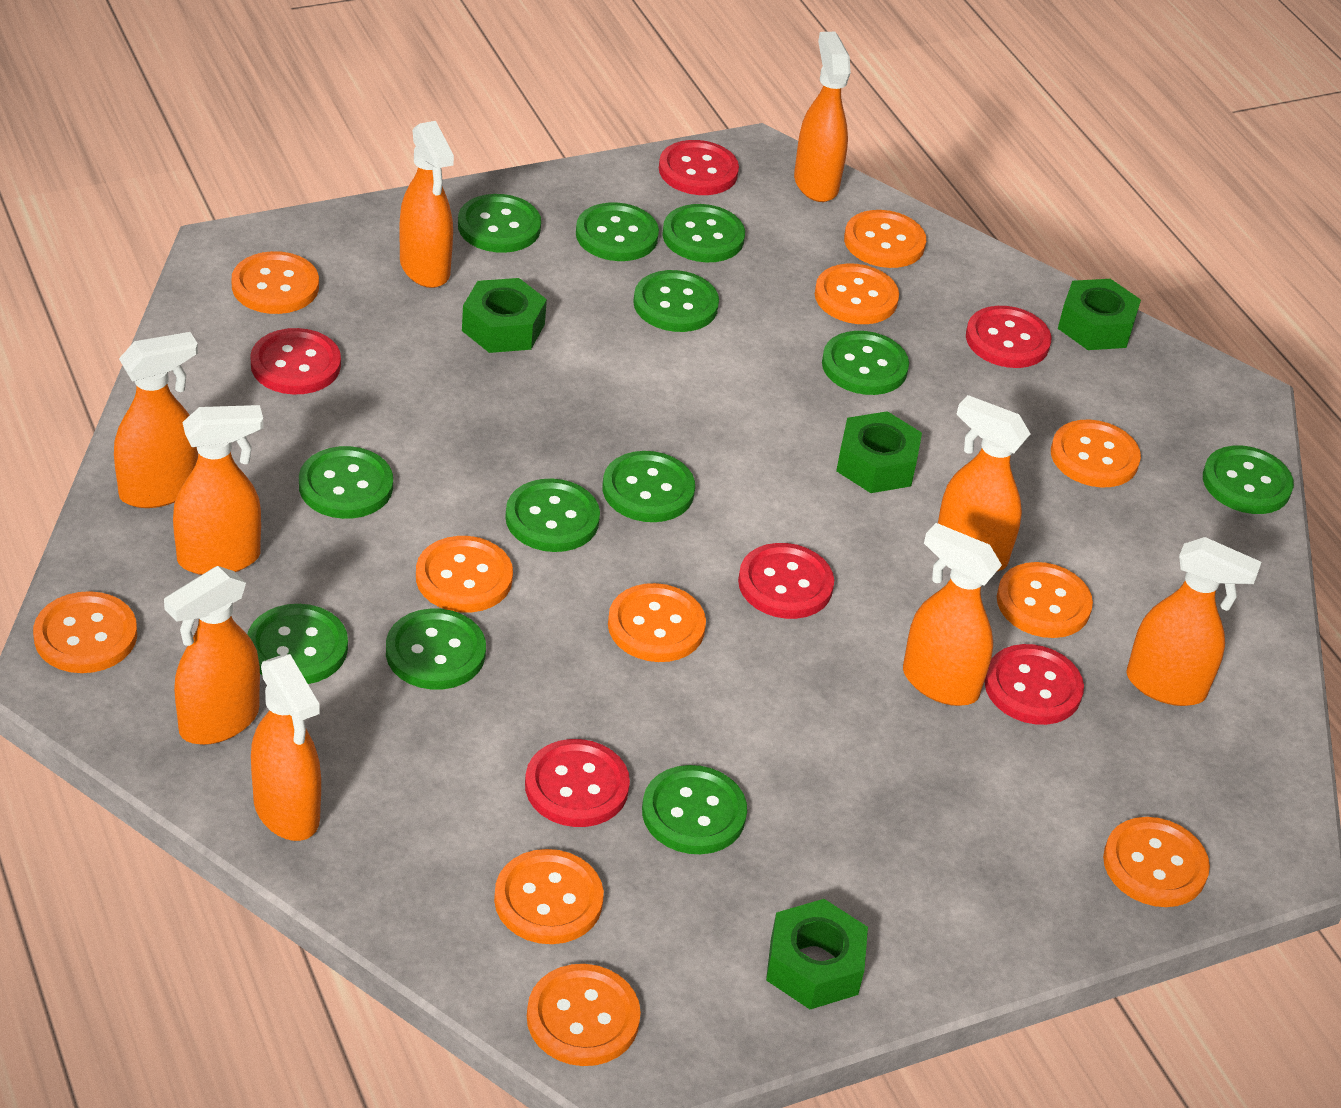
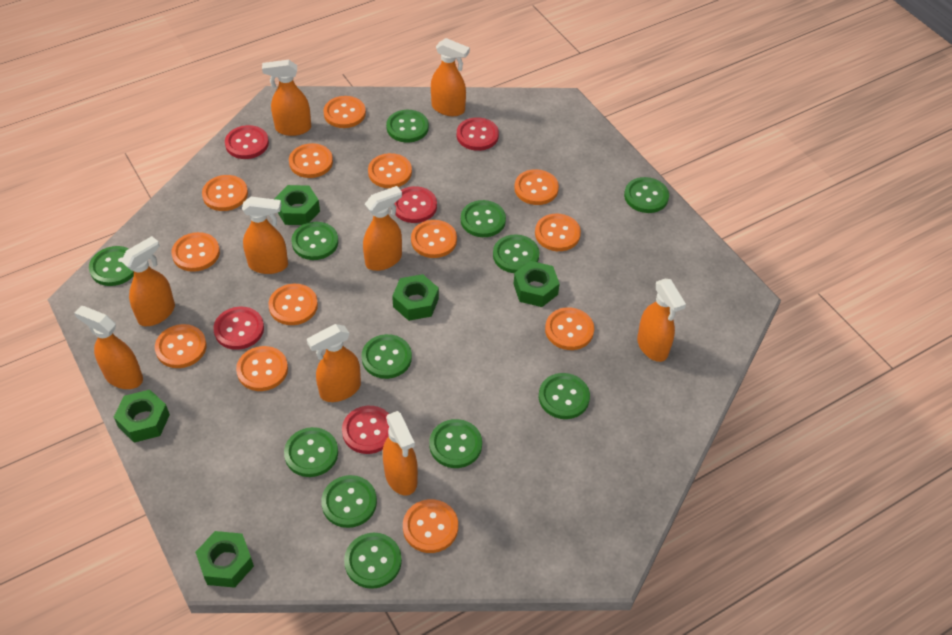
green nut: [462,278,547,353] [766,899,868,1009] [836,411,922,493] [1058,279,1141,350] = 4 -> [114,390,170,443] [195,531,254,588] [274,185,320,225] [392,274,439,321] [514,261,560,307] = 5
orange button: [33,591,137,673] [232,251,319,314] [416,536,513,613] [494,849,604,944] [527,964,641,1066] [608,583,706,662] [815,263,899,324] [844,210,926,268] [997,562,1093,638] [1051,420,1141,487] [1103,817,1210,907] = 11 -> [155,324,206,368] [171,232,220,272] [202,175,248,211] [236,346,288,391] [268,284,318,325] [289,143,333,178] [323,96,366,128] [368,153,412,188] [403,499,458,553] [411,220,457,258] [514,169,559,205] [535,214,581,251] [545,307,594,350] = 13
red button: [250,328,341,395] [525,739,630,827] [659,140,739,195] [738,543,834,619] [966,306,1052,368] [984,644,1084,725] = 6 -> [213,307,264,350] [225,125,269,159] [342,406,389,454] [394,186,437,223] [457,117,499,151] = 5

